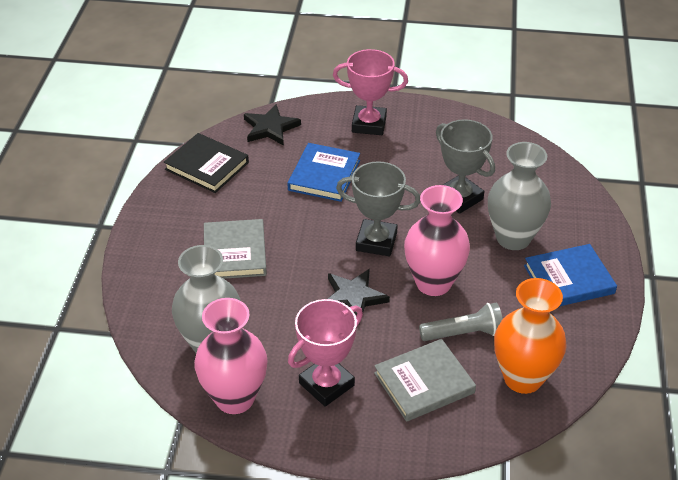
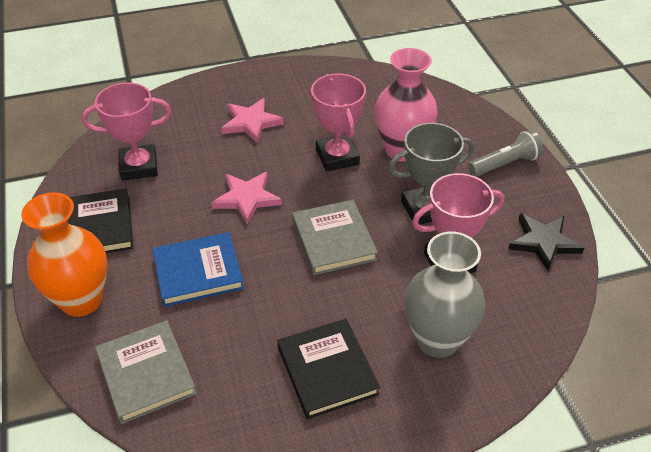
black book: [164,133,249,193] = 1 -> [67,188,133,253] [277,319,380,419] = 2
black star: [244,104,301,146] [327,269,390,324] = 2 -> [508,213,584,271] = 1
blue book: [288,143,360,202] [524,244,617,306] = 2 -> [153,232,244,307] = 1
grey trophy: [336,161,421,256] [436,119,495,214] = 2 -> [388,123,474,225] = 1
grey vase: [172,245,241,353] [488,142,551,250] = 2 -> [405,231,485,358] = 1
pink star: none = 0 -> [212,172,282,225] [221,98,284,143] = 2
pink trophy: [288,299,363,407] [333,49,408,135] = 2 -> [82,82,171,181] [311,74,366,171] [412,173,504,273] = 3
pink vase: [194,298,268,414] [404,185,470,296] = 2 -> [374,48,438,161] = 1

